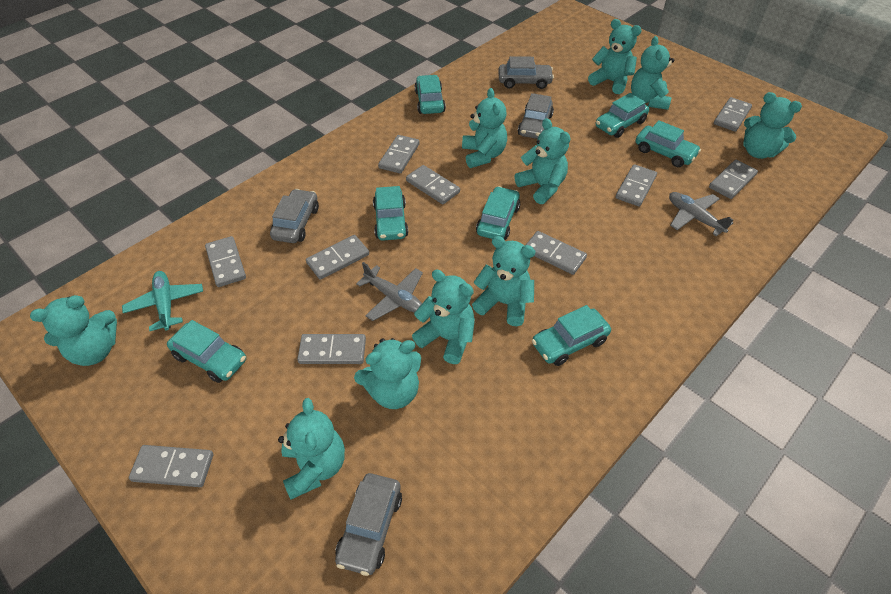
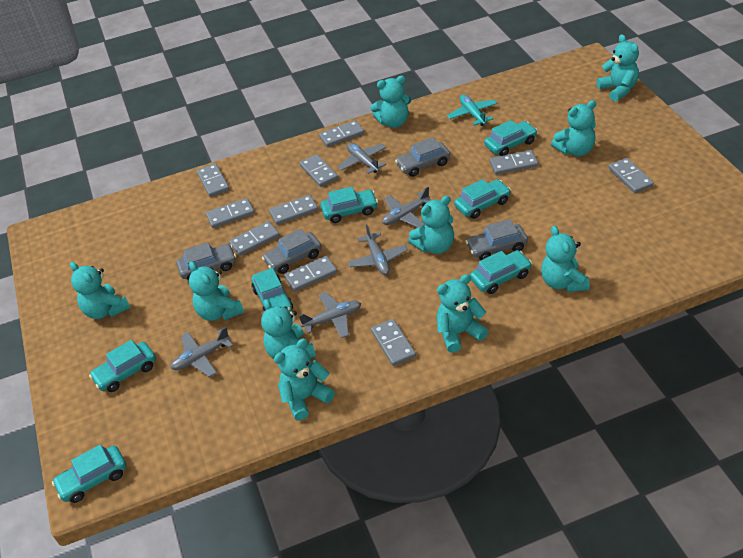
grey plane: [356,262,423,321] [669,192,734,236] = 2 -> [171,327,233,377] [299,292,361,338] [338,143,386,174] [348,224,408,275] [382,187,431,228] = 5

